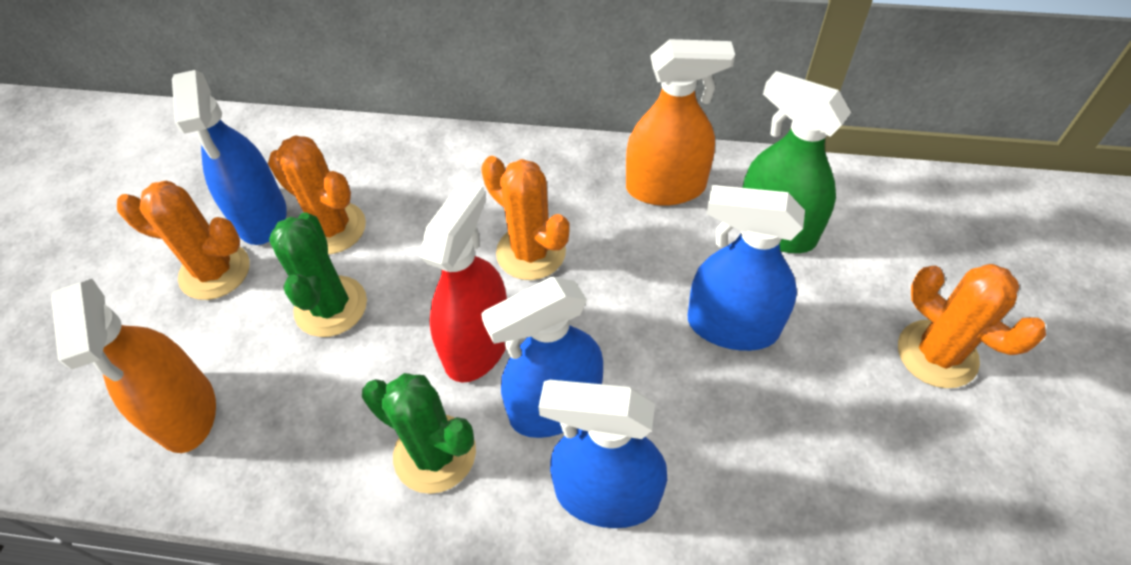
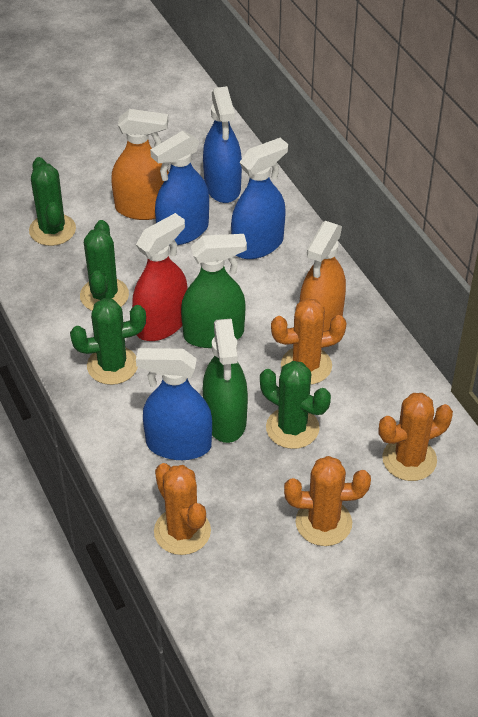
green cactus: [269,213,367,337] [362,373,476,494] = 2 -> [29,157,76,246] [70,298,146,385] [80,220,129,311] [260,361,331,449] = 4
green spray bottle: [742,71,851,253] = 1 -> [181,234,247,348] [203,319,248,443] = 2

